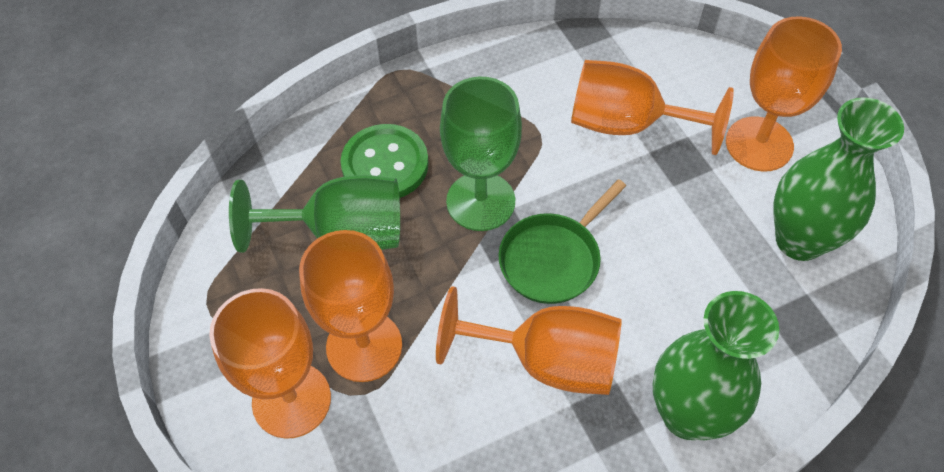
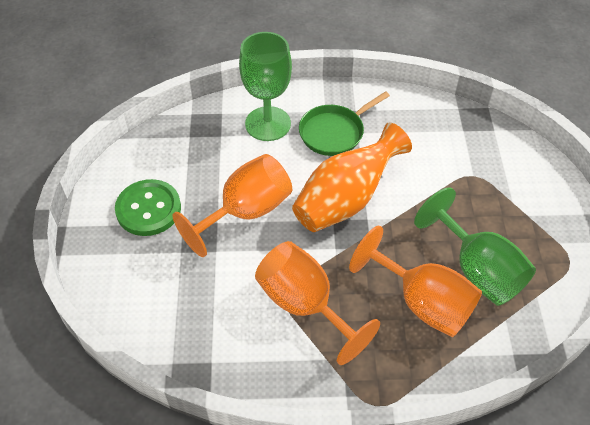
green vase: [653,291,779,440] [774,97,904,261] = 2 -> none = 0
orange goblet: [209,288,331,439] [299,230,402,382] [436,286,622,395] [571,60,734,155] [726,16,842,172] = 5 -> [173,154,292,257] [255,241,380,365] [349,226,482,337] = 3
orange vase: none = 0 -> [292,123,412,232] = 1

